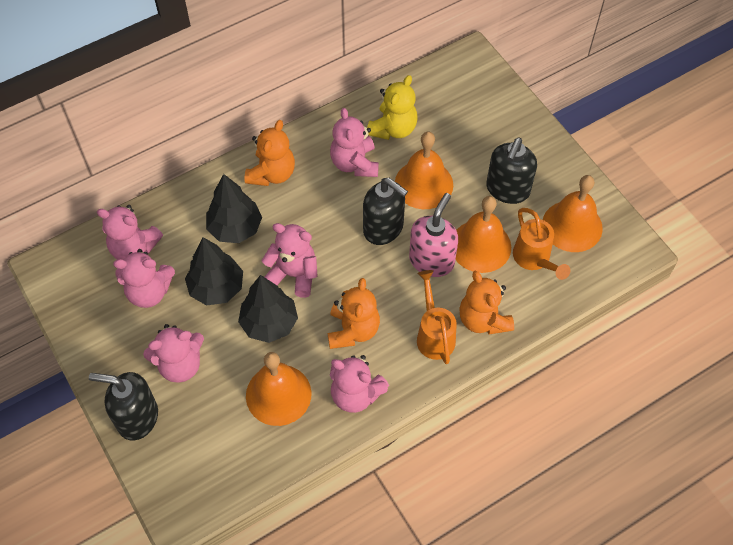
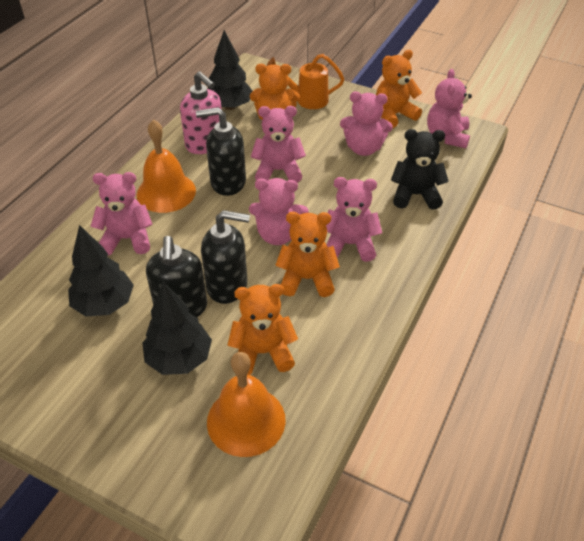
black teddy bear: none = 0 -> [391,129,449,210] = 1
orange bell: [246,352,312,426] [395,132,453,209] [456,196,511,273] [543,175,603,252] = 4 -> [137,120,196,213] [207,352,286,457] = 2
orange teddy bear: [244,120,295,186] [328,278,380,349] [459,270,514,335] = 3 -> [228,284,298,375] [250,64,300,120] [275,212,340,297] [376,50,422,128] = 4
orange watering can: [417,270,457,364] [513,208,570,280] = 2 -> [266,54,344,109] = 1
yellow teddy bear: [367,75,418,140] = 1 -> none = 0

